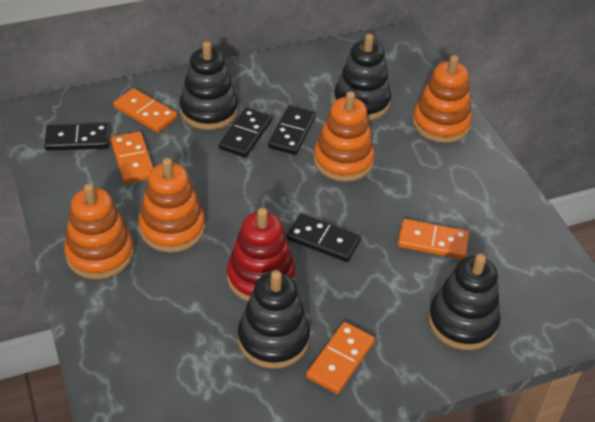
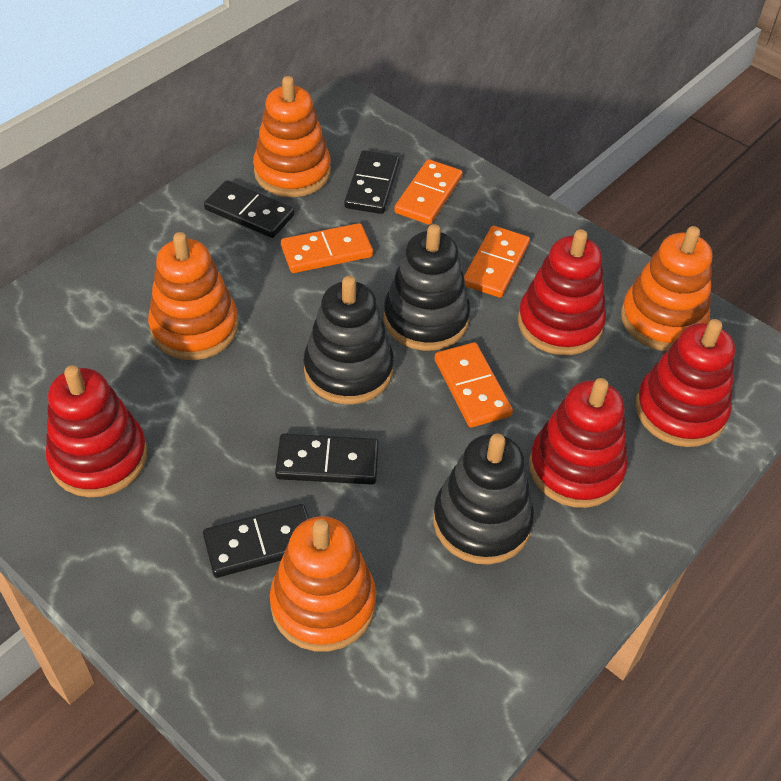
black stacking toy: [179,41,238,130] [238,270,310,369] [334,34,391,120] [428,254,500,350] = 4 -> [304,276,394,404] [384,224,471,351] [433,433,534,564] = 3
red stacking toy: [227,208,295,301] = 1 -> [46,365,147,497] [518,229,606,355] [529,378,628,508] [636,319,735,447] = 4

